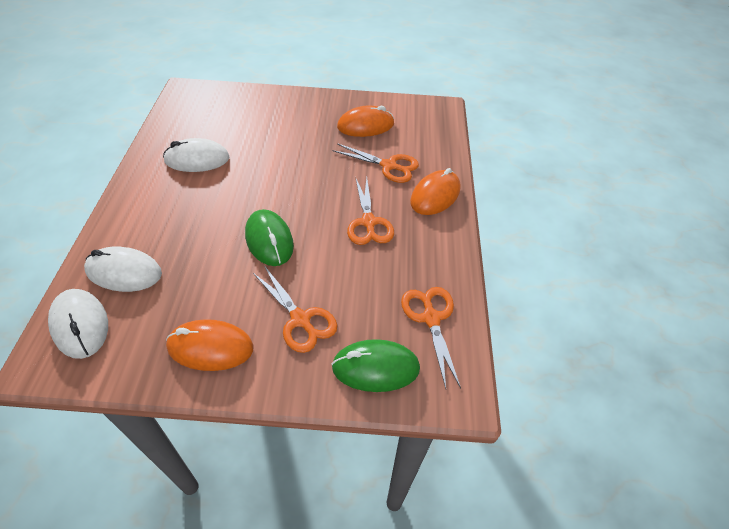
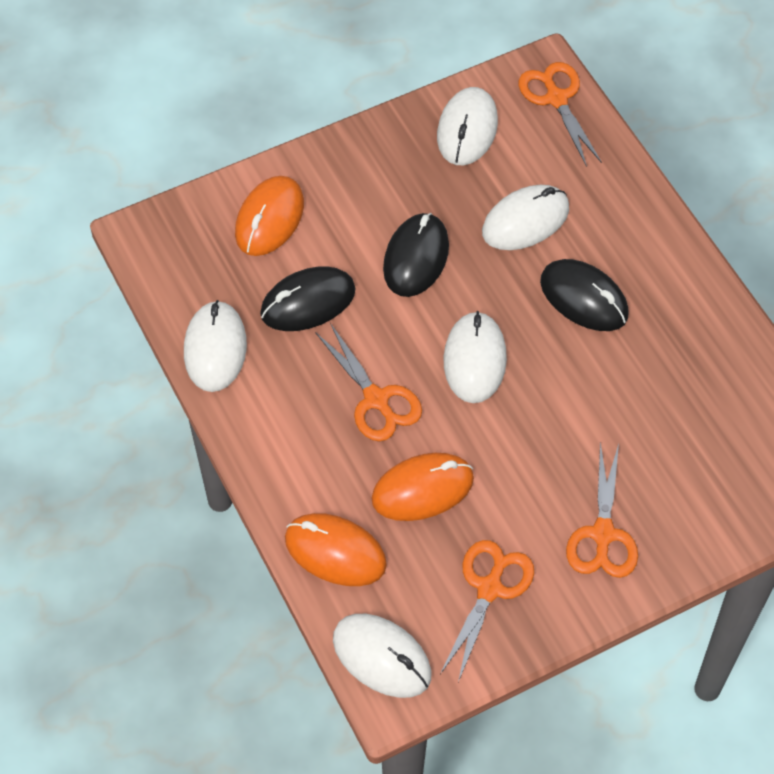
black mouse: none = 0 -> [260,266,356,331] [383,213,449,297] [540,259,629,331] = 3
green mouse: [245,209,294,266] [331,339,420,392] = 2 -> none = 0
white mouse: [48,289,108,359] [84,247,162,292] [163,138,229,172] = 3 -> [184,300,247,392] [333,614,432,698] [437,87,498,165] [444,311,507,403] [482,185,569,250] = 5

